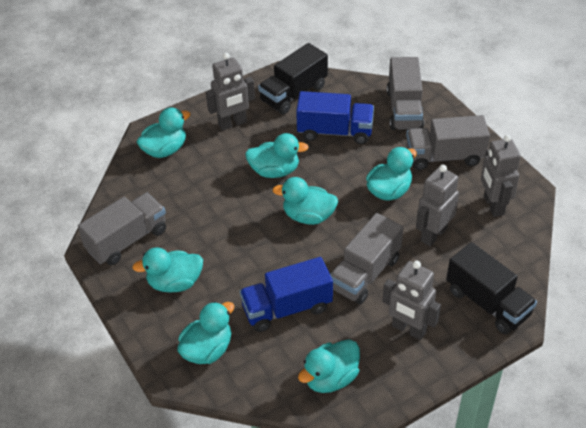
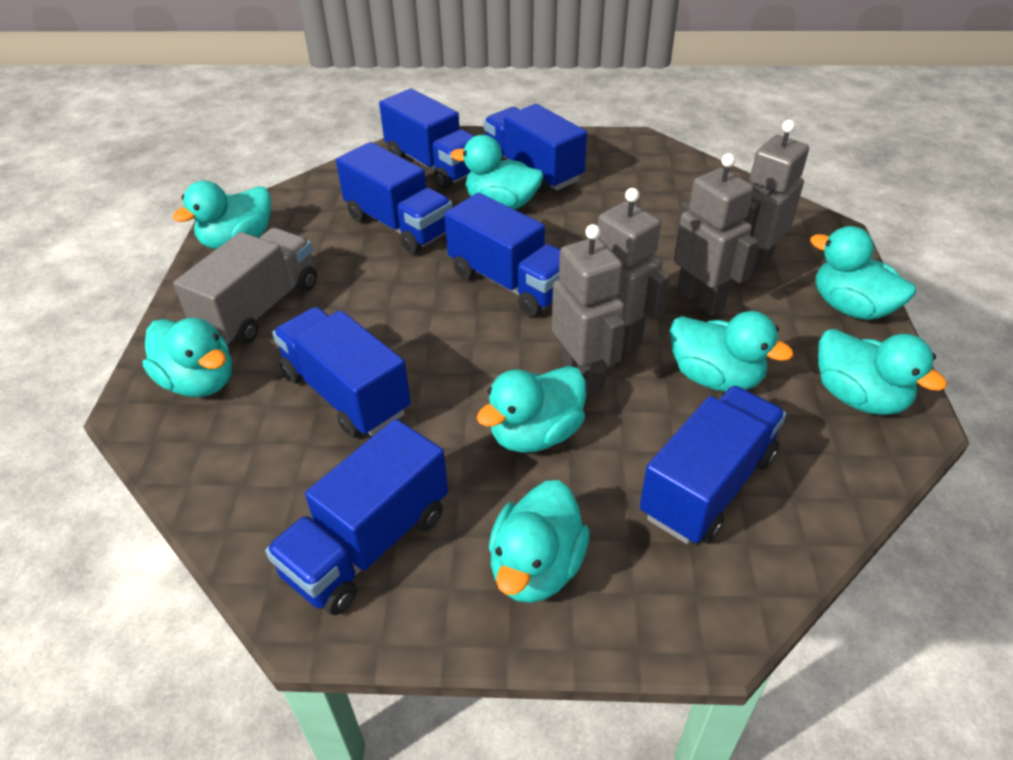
black truck: [258,43,328,114] [446,242,537,334] = 2 -> none = 0
blue truck: [239,257,333,332] [296,91,374,144] = 2 -> [265,419,448,615] [272,307,411,438] [336,142,453,254] [379,89,474,189] [444,193,560,317] [483,104,587,193] [640,386,786,544] = 7
grey truck: [78,193,166,266] [330,213,403,304] [387,57,424,130] [406,115,490,170] = 4 -> [173,228,317,344] = 1
turquoise duck: [132,247,203,293] [137,107,191,158] [178,302,234,364] [245,133,309,178] [272,177,338,225] [298,339,360,393] [366,147,417,201] = 7 -> [142,318,232,397] [173,181,271,249] [451,135,543,209] [477,366,586,453] [489,480,590,603] [670,311,793,392] [810,226,916,320] [818,329,947,415] = 8

